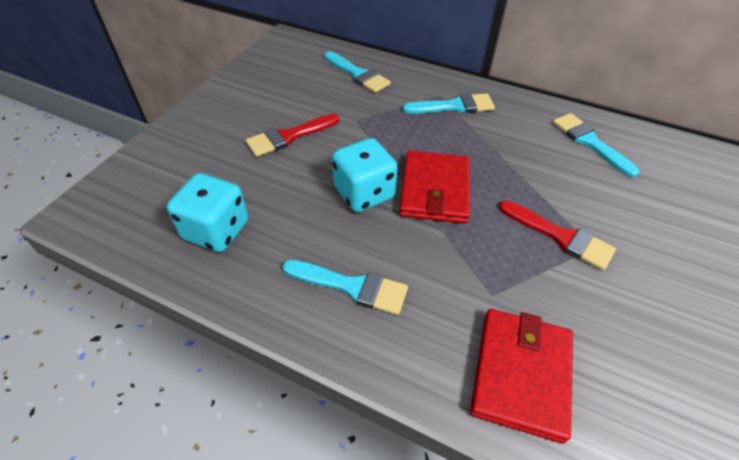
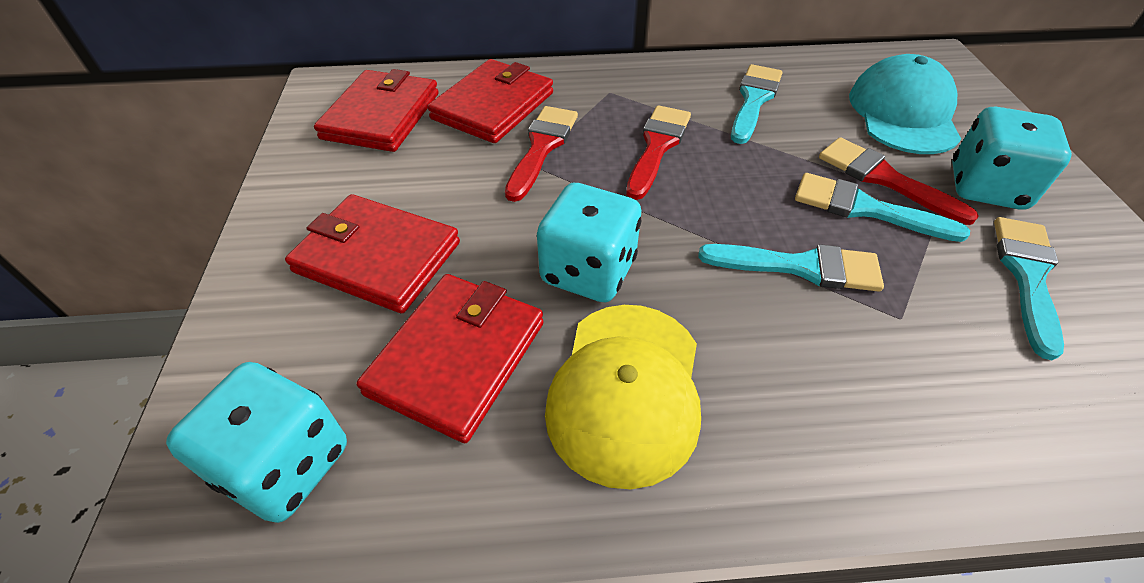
red brush: [246,114,339,157] [499,201,616,270] = 2 -> [505,106,578,202] [626,105,691,200] [819,137,979,225] = 3
red wallet: [399,150,470,224] [470,309,573,444] = 2 -> [285,194,460,313] [314,69,439,152] [356,274,544,443] [427,59,553,143] = 4
turquoise cap: none = 0 -> [849,54,961,154] = 1
turquoise dice: [167,173,248,252] [332,138,398,212] = 2 -> [166,362,347,523] [537,183,642,302] [952,107,1072,209] = 3
yellow cap: none = 0 -> [545,305,701,489] = 1

